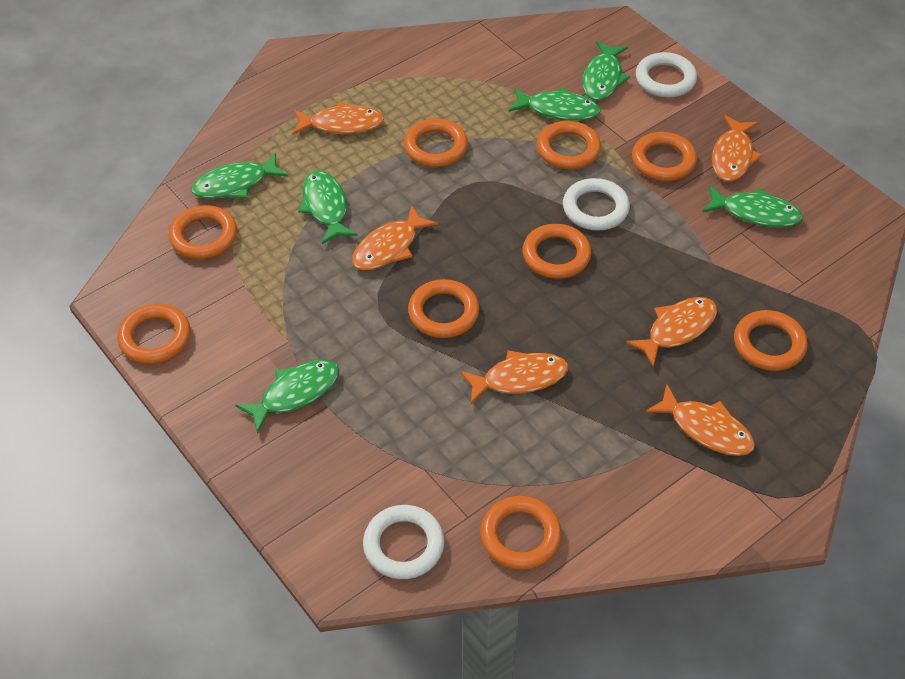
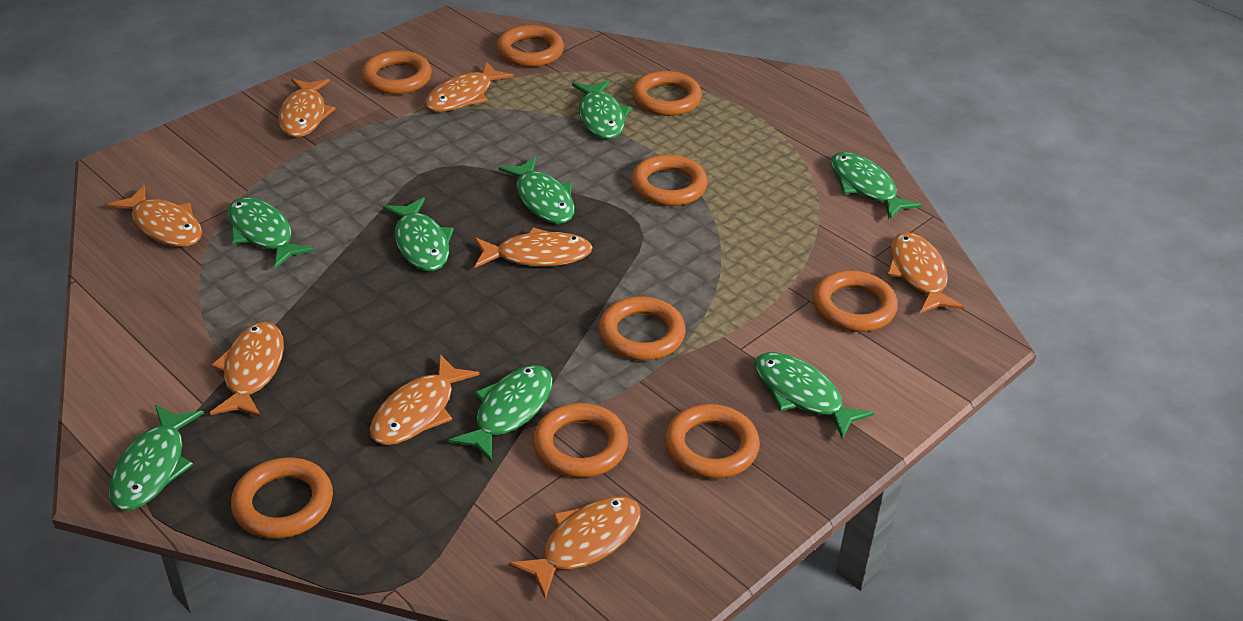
green fish: [192,153,288,199] [236,360,340,434] [298,171,358,244] [509,87,601,121] [582,41,630,101] [703,186,803,227] = 6 -> [108,405,204,511] [227,197,314,268] [383,197,454,271] [448,365,553,462] [499,157,575,224] [572,80,631,139] [755,352,874,439] [830,152,922,219] = 8
orange fish: [293,101,384,135] [352,205,438,270] [460,350,568,404] [626,297,717,367] [646,384,755,456] [712,115,762,181] = 6 -> [108,185,202,247] [210,322,284,417] [278,79,336,137] [370,354,480,445] [425,62,514,112] [475,228,593,268] [508,496,641,599] [887,232,964,313] = 8
white ring: [363,505,444,579] [563,178,630,231] [636,52,697,98] = 3 -> none = 0

